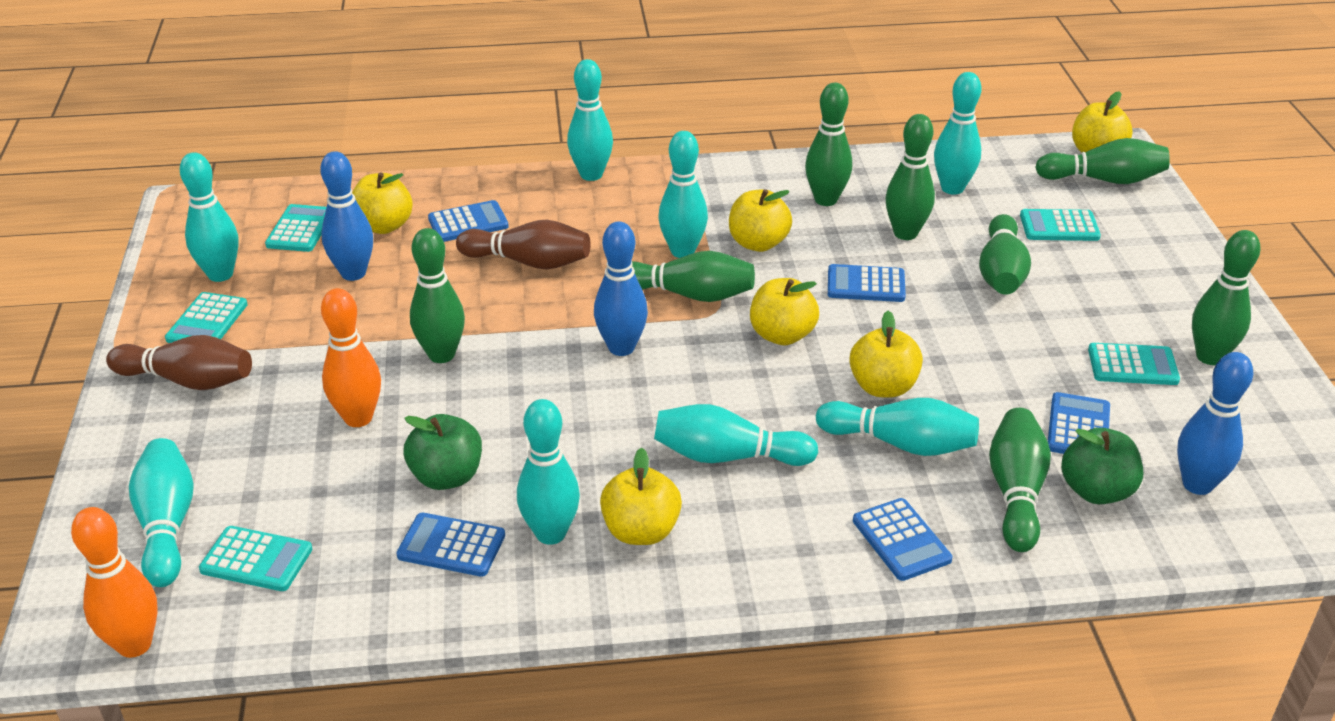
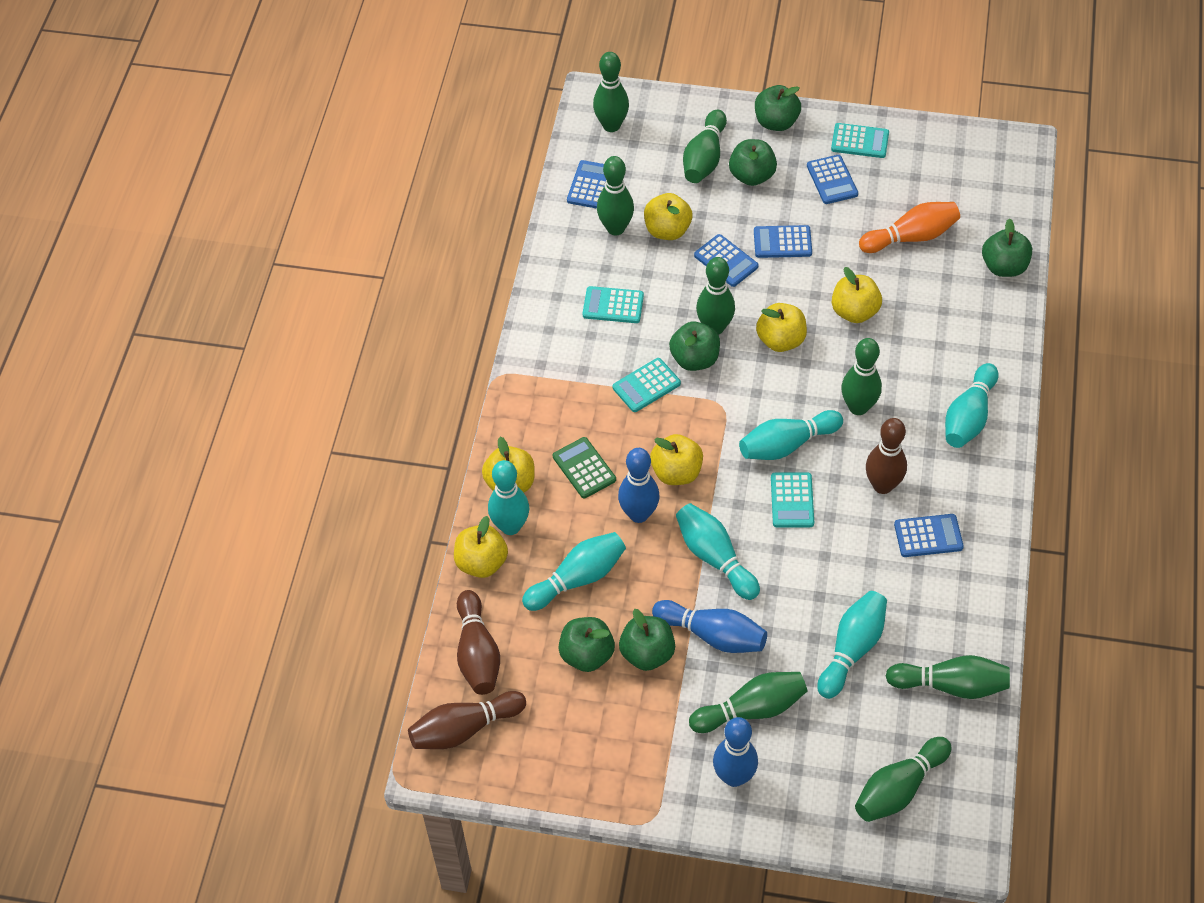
brown bowling pin: [106,335,252,390] [456,220,591,270] = 2 -> [408,691,526,749] [457,590,500,695] [866,418,907,494] = 3
green apple: [404,414,482,490] [1061,428,1143,504] = 2 -> [558,617,615,672] [619,609,675,671] [669,322,720,371] [729,139,777,186] [755,85,801,131] [982,218,1032,277] = 6
green calculator: none = 0 -> [553,437,616,498] = 1
orange bowling pin: [71,507,158,658] [321,288,381,427] = 2 -> [859,202,960,253] = 1
turquoise bowling pin: [129,438,194,587] [179,152,239,282] [517,399,580,545] [567,59,613,181] [654,404,818,466] [658,131,708,258] [816,398,979,456] [934,72,981,195] = 8 -> [488,460,529,535] [522,532,626,611] [676,503,760,600] [739,410,843,460] [817,591,887,699] [945,363,998,448] = 6
turquoise calculator: [165,292,248,343] [199,526,312,591] [265,204,327,252] [1020,209,1101,241] [1088,343,1180,385] = 5 -> [583,286,644,323] [613,358,681,412] [771,472,814,528] [831,123,889,158] = 4

